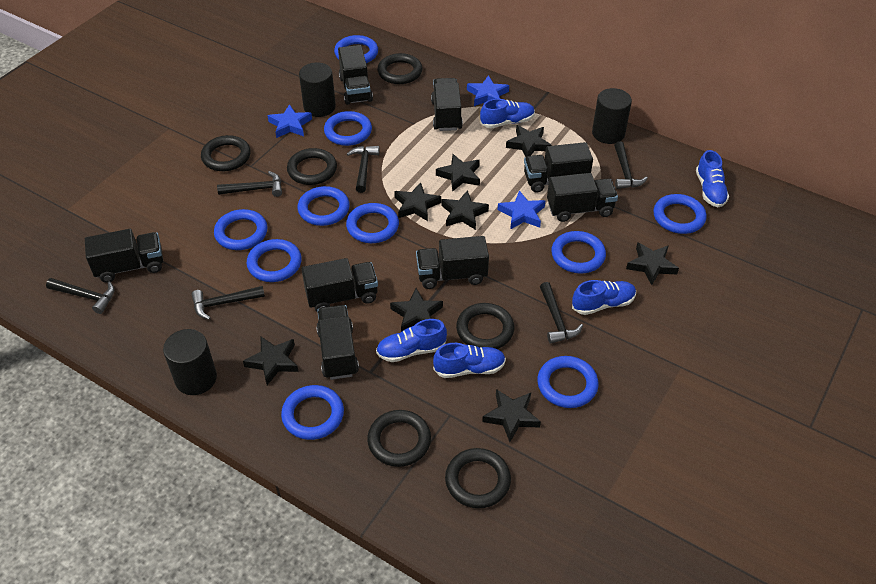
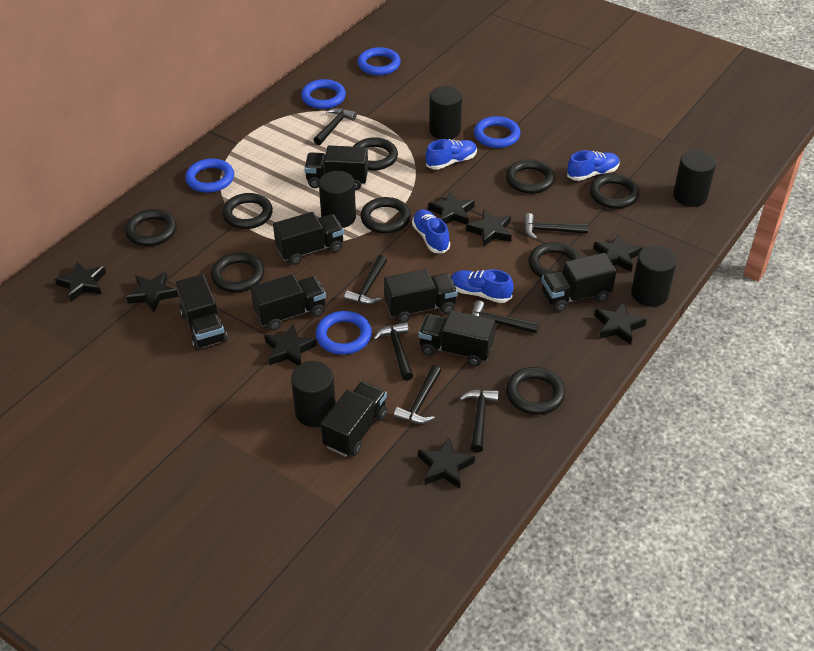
black cylinder: [163,329,217,395] [299,63,336,117] [592,88,632,144] = 3 -> [291,361,336,427] [319,171,356,228] [429,86,462,139] [631,245,677,307] [673,150,716,207] = 5
black hammer: [46,278,115,314] [191,286,265,320] [217,171,282,197] [347,146,380,193] [540,282,583,344] [614,141,648,189] = 6 -> [314,108,357,145] [344,255,387,305] [373,322,413,381] [394,365,441,424] [459,389,499,452] [471,300,539,333] [524,213,588,240] = 7
black ring: [201,135,251,171] [287,148,337,185] [367,410,431,467] [377,53,422,84] [445,448,511,508] [456,303,514,349] = 6 -> [125,209,177,246] [211,253,264,292] [222,193,273,229] [353,137,398,170] [360,197,411,234] [506,159,555,194] [506,367,565,415] [528,242,580,278] [589,174,639,209] = 9
blue ring: [214,209,268,250] [246,239,302,282] [281,385,344,440] [298,186,350,226] [324,111,372,146] [334,35,378,63] [346,203,399,243] [537,356,598,408] [551,231,606,274] [653,194,707,234] = 10 -> [185,158,234,193] [301,79,346,109] [315,311,372,355] [358,47,401,75] [474,116,521,148] = 5
blue shoe: [376,319,447,362] [433,343,506,378] [480,99,535,128] [572,280,636,315] [696,150,729,207] = 5 -> [412,209,450,253] [425,139,477,170] [451,269,514,303] [567,150,620,181] = 4
blue star: [267,104,312,138] [467,75,509,106] [498,190,545,230] = 3 -> none = 0

